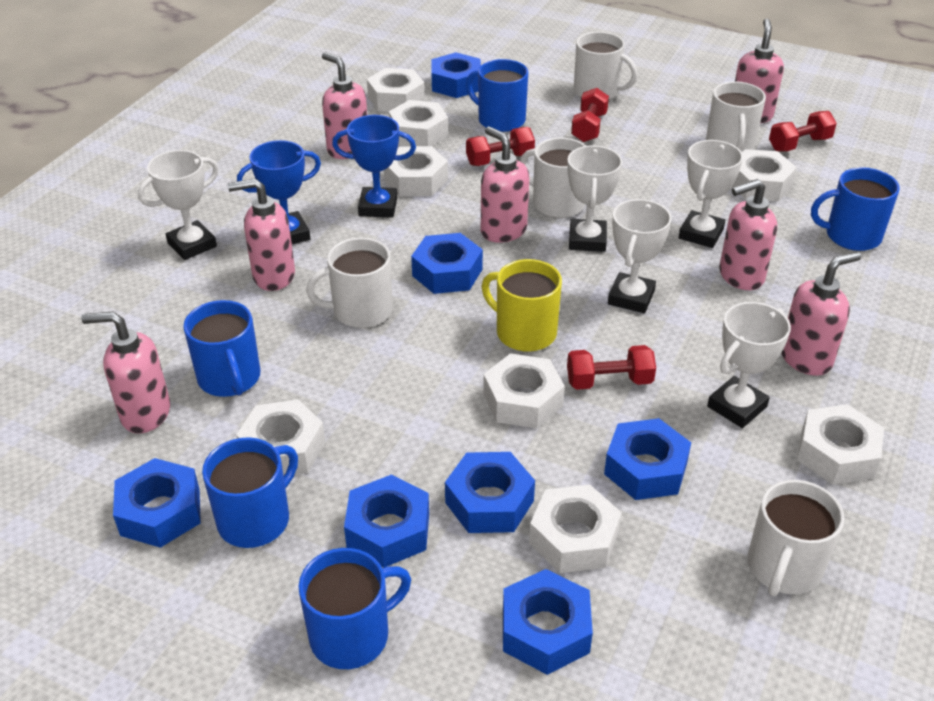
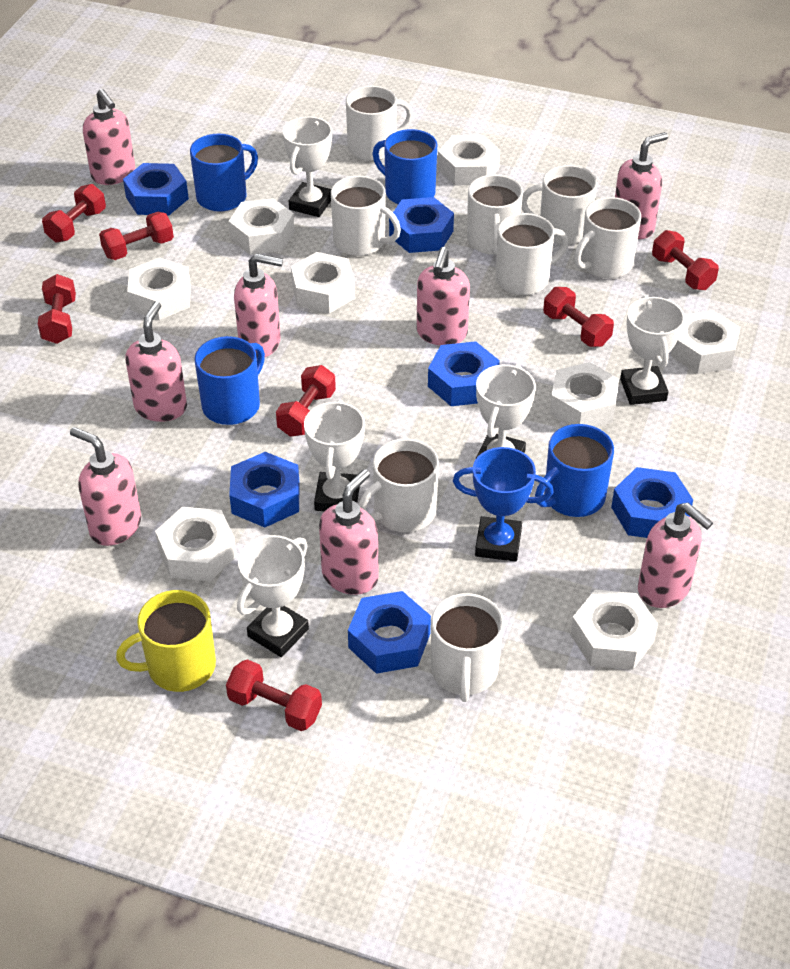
blue mug: [183,300,260,397] [202,437,298,548] [299,548,411,669] [466,59,528,132] [811,167,900,251] = 5 -> [190,134,258,212] [195,336,265,425] [373,129,437,204] [535,424,614,517] = 4
blue nut: [113,458,201,548] [344,475,429,568] [411,233,483,294] [432,52,481,98] [445,452,535,533] [503,569,593,675] [604,418,691,500] = 7 -> [123,163,189,216] [229,452,300,527] [348,591,431,674] [389,197,454,253] [428,341,500,406] [611,467,693,538] = 6
blue trophy: [237,140,321,244] [332,115,416,218] = 2 -> [453,447,553,562] = 1
pink soap dispenser: [81,311,170,433] [228,178,295,291] [322,52,367,159] [481,127,529,243] [719,179,777,290] [735,19,784,123] [781,251,861,376] = 7 -> [70,427,141,546] [83,89,135,185] [125,301,187,422] [234,253,283,357] [319,469,379,595] [417,247,470,346] [615,132,668,239] [638,503,713,608] = 8
red dumbbell: [466,127,535,166] [567,345,656,390] [571,88,609,142] [769,111,837,152] = 4 -> [38,274,76,344] [42,184,106,243] [99,212,174,260] [226,659,322,731] [276,365,336,437] [543,287,614,347] [652,230,719,290] = 7
white mug: [306,238,393,328] [520,138,586,218] [574,32,638,100] [706,81,766,152] [748,480,845,596] = 5 -> [331,176,401,256] [346,86,413,161] [359,438,439,532] [431,593,504,702] [467,174,523,255] [496,213,568,295] [522,165,598,245] [574,197,641,278] = 8

